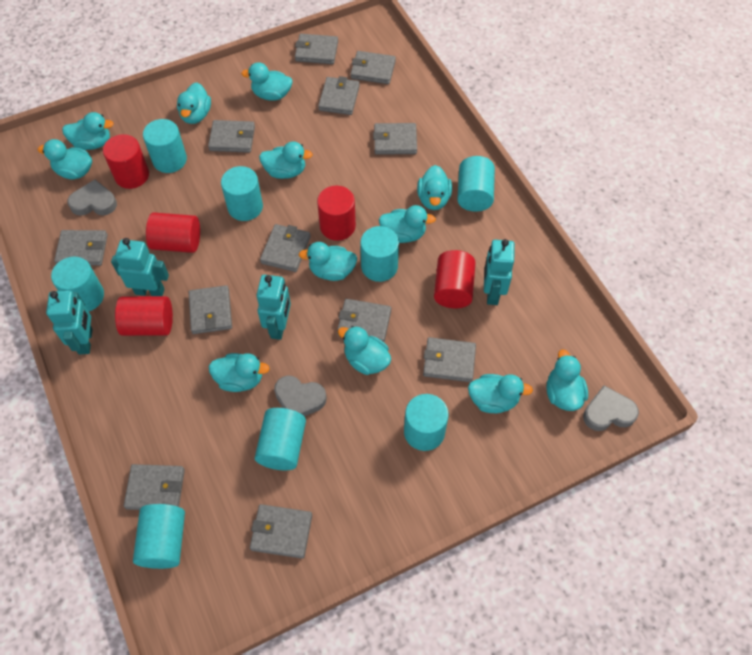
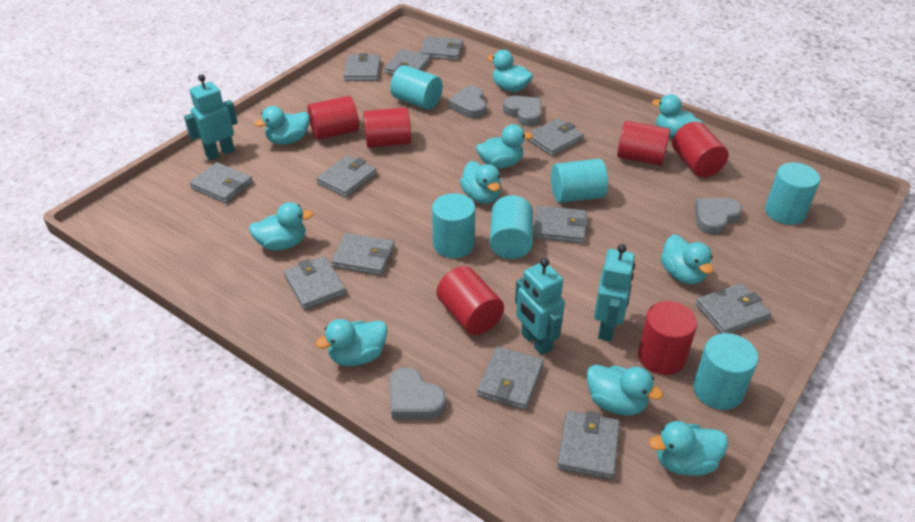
grey heart: [67,180,117,216] [274,376,327,416] [583,385,639,431] = 3 -> [388,367,446,420] [449,86,486,119] [503,96,542,126] [695,198,742,235] = 4
red cylinder: [103,134,149,189] [115,296,173,336] [146,212,200,253] [317,185,356,241] [434,250,476,308] = 5 -> [307,96,359,140] [363,107,411,148] [436,266,504,335] [617,121,670,166] [638,301,697,375] [672,122,728,177] = 6
turquoise cylinder: [51,257,104,311] [133,504,185,569] [143,119,187,173] [221,166,263,221] [255,408,306,470] [360,226,399,282] [404,394,449,451] [457,156,495,212] = 8 -> [390,65,443,110] [432,193,475,258] [490,195,533,259] [551,159,608,203] [693,333,758,410] [765,162,820,225] = 6
turquoise duck: [38,139,92,179] [62,112,113,150] [177,82,211,124] [209,353,269,392] [241,62,292,101] [259,141,313,179] [298,242,357,281] [338,326,391,375] [379,205,436,243] [417,165,452,210] [468,374,533,413] [546,349,588,411] = 12 -> [249,202,313,250] [255,106,310,144] [316,319,387,366] [460,161,501,204] [476,124,533,168] [487,50,533,92] [586,365,663,415] [649,421,728,476] [652,94,703,138] [661,234,713,284] = 10
turquoise robot: [46,290,93,355] [111,238,169,296] [257,275,291,340] [484,239,515,305] = 4 -> [184,74,238,160] [515,258,565,355] [594,244,635,341] = 3

